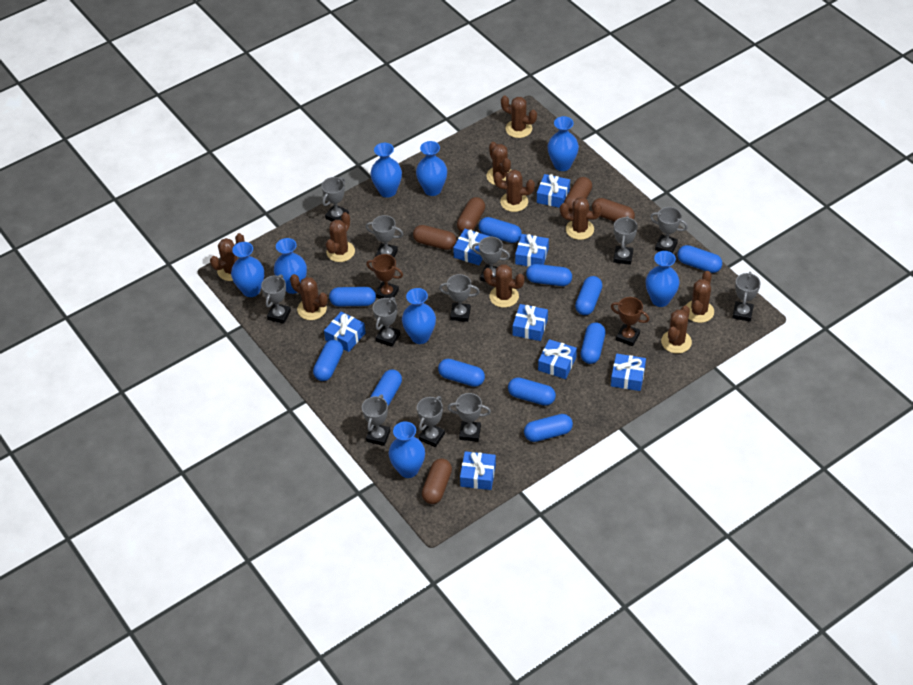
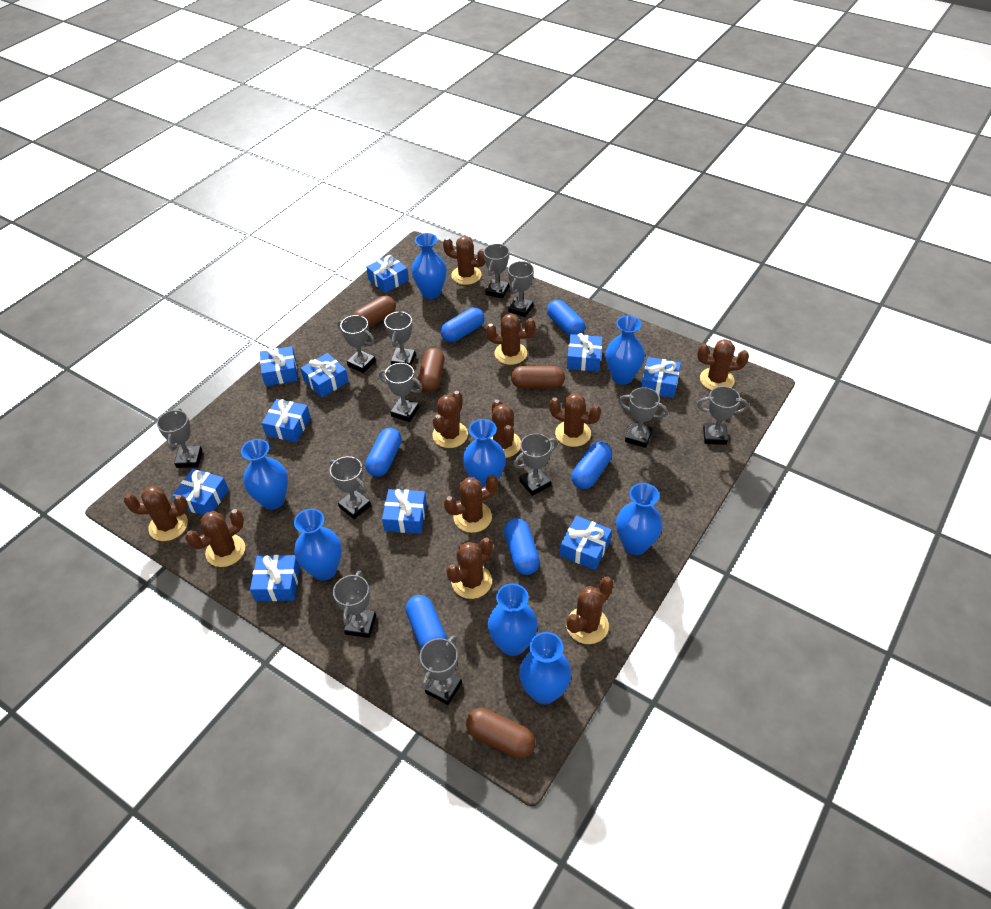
blue capsule: [313,340,343,381] [329,287,376,306] [370,370,402,406] [438,359,485,387] [479,217,522,243] [508,377,556,406] [524,414,573,442] [526,264,572,286] [575,276,603,315] [580,322,606,364] [678,245,722,273] = 11 -> [365,428,402,477] [406,595,447,649] [441,307,484,342] [504,518,540,575] [547,300,585,336] [571,442,612,489] = 6
blue gift: [324,312,366,352] [453,229,490,265] [460,451,496,490] [513,304,548,341] [515,234,549,267] [537,174,570,208] [538,339,577,379] [611,354,646,391] = 8 -> [172,469,229,515] [250,555,300,601] [260,346,298,386] [262,399,311,442] [300,353,349,398] [366,255,409,293] [382,489,427,534] [560,516,612,570] [567,333,603,372] [641,357,681,398] = 10
brown cactus: [210,233,245,281] [290,274,328,320] [326,212,355,262] [483,264,525,308] [486,142,511,185] [494,170,535,212] [501,96,537,138] [560,197,602,240] [661,306,692,354] [686,271,714,323] = 10 -> [124,486,188,541] [185,509,245,567] [432,391,468,448] [443,236,485,285] [444,475,498,533] [446,538,493,599] [486,313,535,365] [490,400,521,458] [549,393,601,447] [566,576,613,644] [697,339,749,390] = 11
brown capsule: [413,225,457,250] [422,458,452,504] [457,197,485,232] [564,177,592,212] [592,198,635,222] = 5 -> [353,296,396,327] [418,348,445,392] [466,708,535,759] [511,366,565,388] = 4
brown trophy: [366,254,403,299] [611,297,650,346] = 2 -> none = 0

